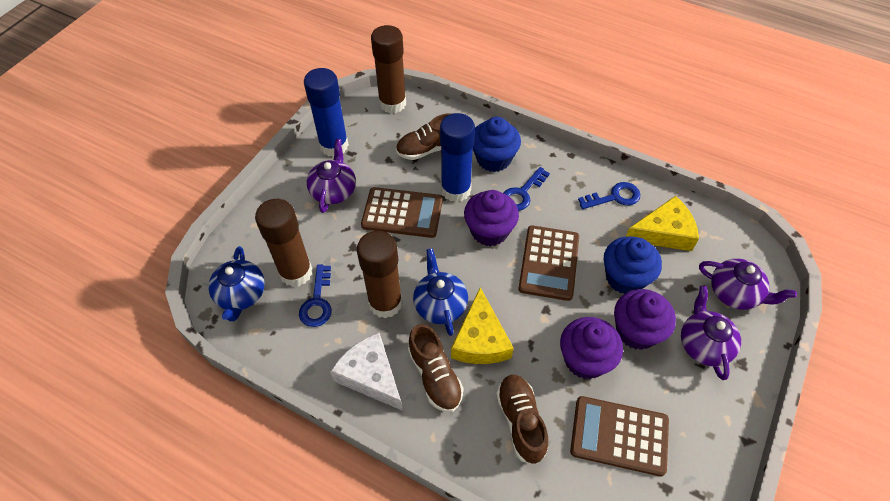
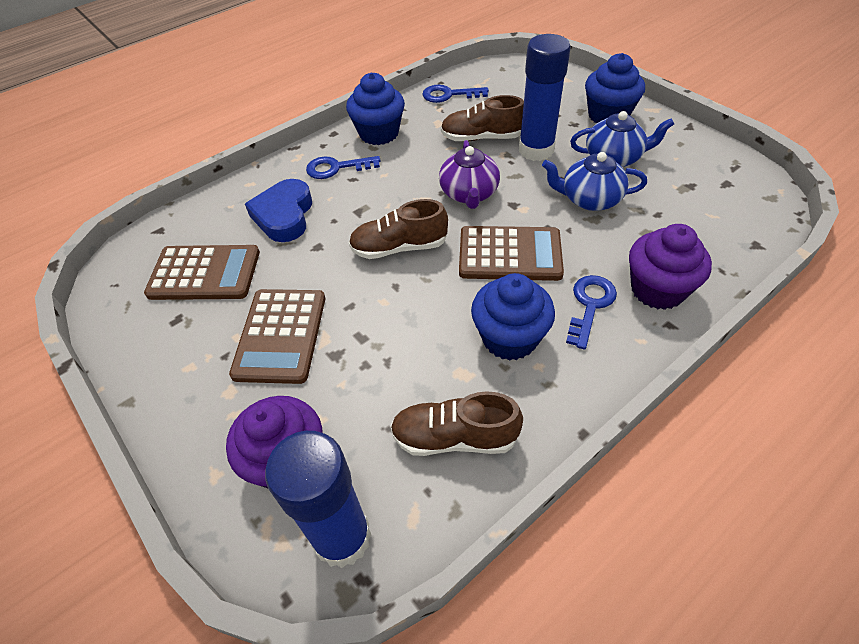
blue cupcake: [473,117,521,172] [604,236,662,294] = 2 -> [346,73,405,145] [471,273,555,361] [585,53,645,123] = 3
blue heart: none = 0 -> [245,179,312,242] = 1
brown glue stick: [255,199,312,287] [357,231,403,319] [371,25,406,114] = 3 -> none = 0
purple cupcake: [464,190,519,246] [560,317,623,379] [614,289,676,350] = 3 -> [226,396,322,488] [629,224,712,310] = 2
purple teapot: [306,139,356,213] [681,286,741,380] [699,259,797,310] = 3 -> [439,140,500,209] = 1
white cheese: [330,333,403,411] = 1 -> none = 0
yellow cheese: [451,287,514,364] [626,196,699,251] = 2 -> none = 0

